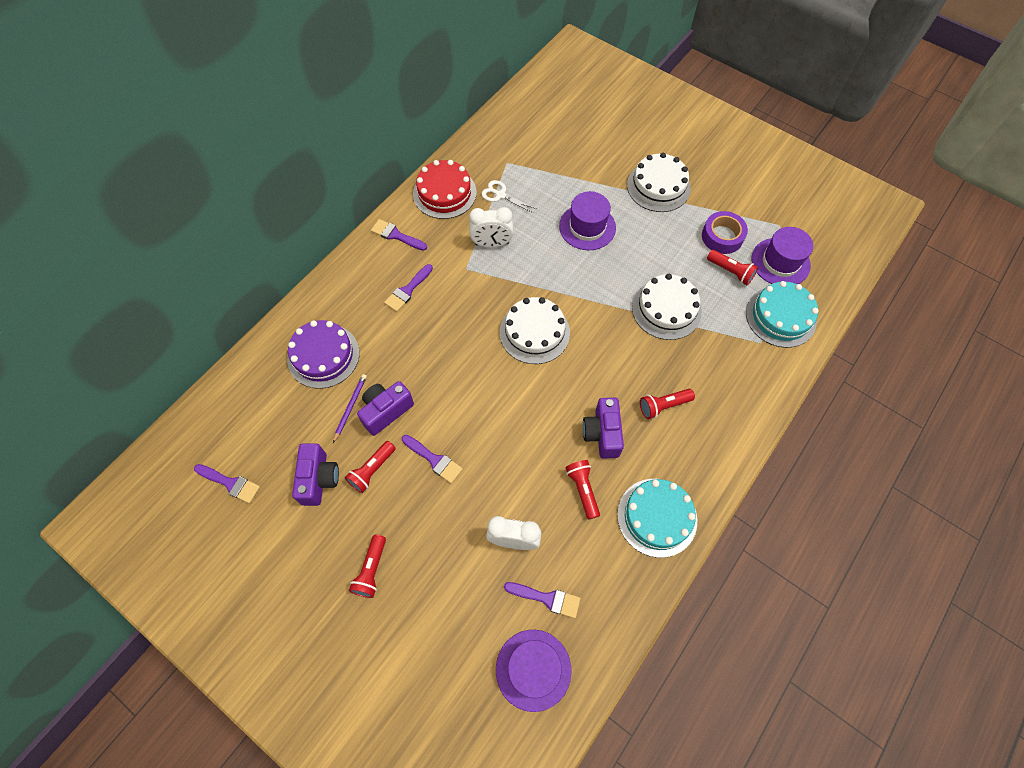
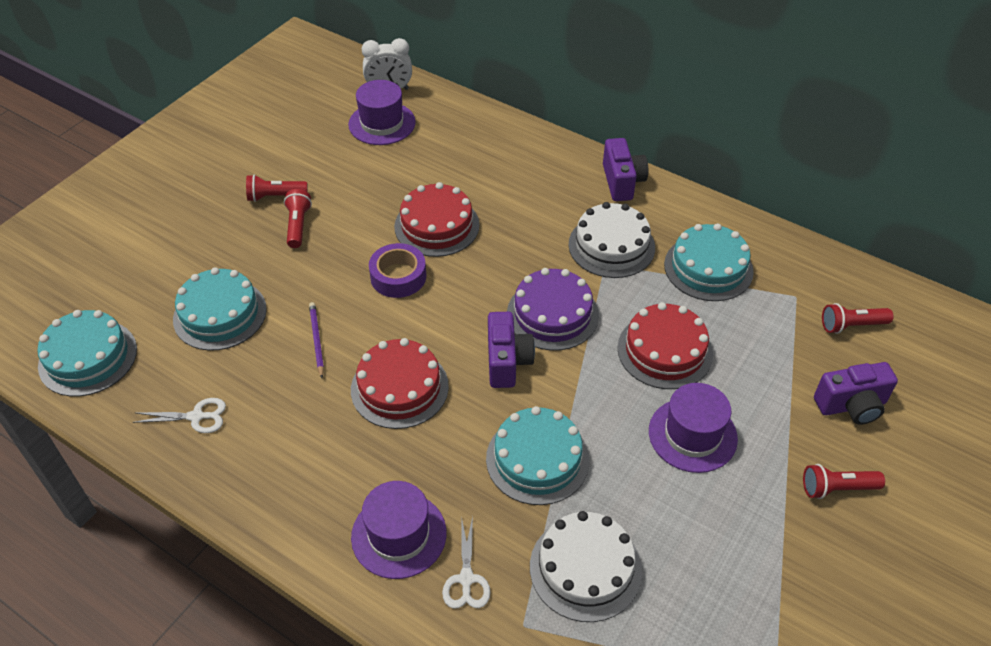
purple brush: [194,464,260,503] [371,219,427,251] [384,264,433,312] [402,435,463,483] [504,582,580,618] = 5 -> none = 0
red cake: [413,160,477,219] = 1 -> [351,338,449,429] [394,182,480,257] [617,302,713,389] = 3
red flashlight: [345,441,396,493] [349,534,386,598] [565,460,600,520] [640,389,695,419] [707,250,758,285] = 5 -> [246,175,308,202] [284,189,312,248] [803,464,885,499] [822,303,894,334] = 4
turquoise cake: [617,479,697,558] [746,281,818,348] = 2 -> [37,310,137,396] [173,267,267,351] [486,406,589,505] [664,223,754,301] = 4
white cake: [500,297,570,364] [627,153,691,212] [632,274,702,340] = 3 -> [530,511,642,622] [569,202,655,278] = 2
white clock: [469,207,514,248] [486,516,542,550] = 2 -> [362,38,412,90] = 1
white scissors: [481,180,537,213] = 1 -> [133,398,226,433] [442,516,491,609] = 2

